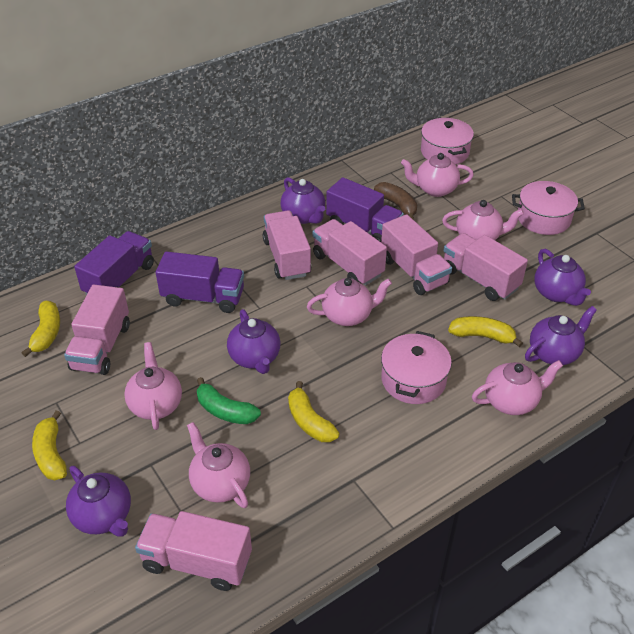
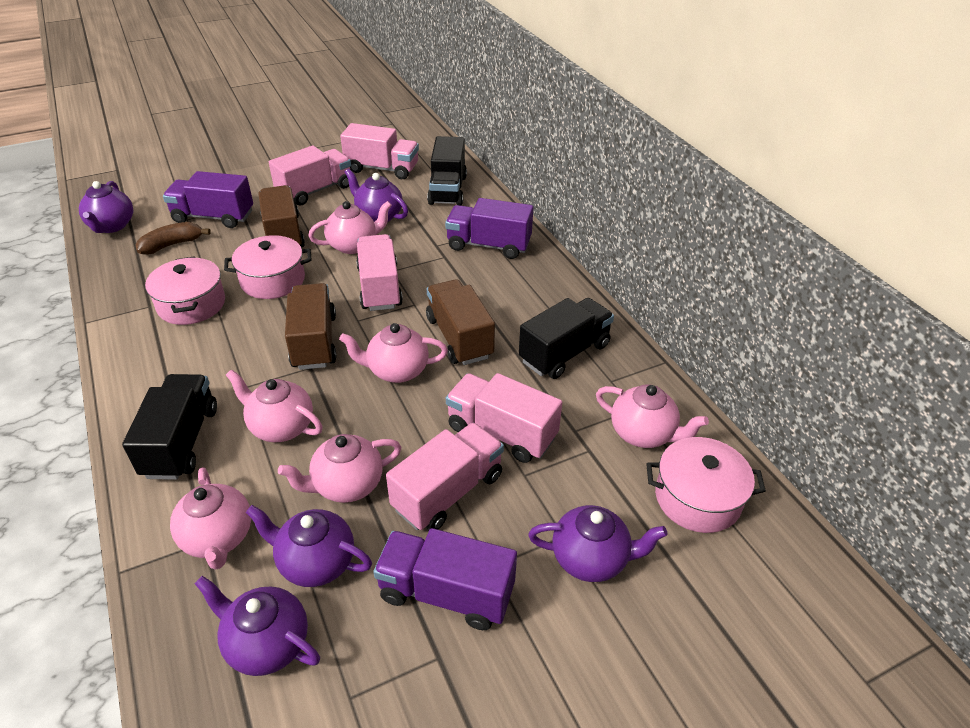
black truck: none = 0 -> [122,374,217,480] [427,136,467,206] [519,298,614,379] = 3
brown truck: none = 0 -> [258,185,305,247] [285,283,337,370] [426,279,495,365] = 3
green banana: [197,377,261,424] = 1 -> none = 0
pink truck: [64,285,130,375] [135,511,252,591] [263,210,311,280] [313,219,387,285] [381,214,452,295] [444,233,528,301] = 6 -> [269,146,351,206] [340,123,419,179] [356,234,403,311] [386,422,504,530] [446,373,562,463] = 5
yellow banana: [22,301,60,357] [32,411,67,481] [288,381,339,442] [448,316,523,347] = 4 -> none = 0

